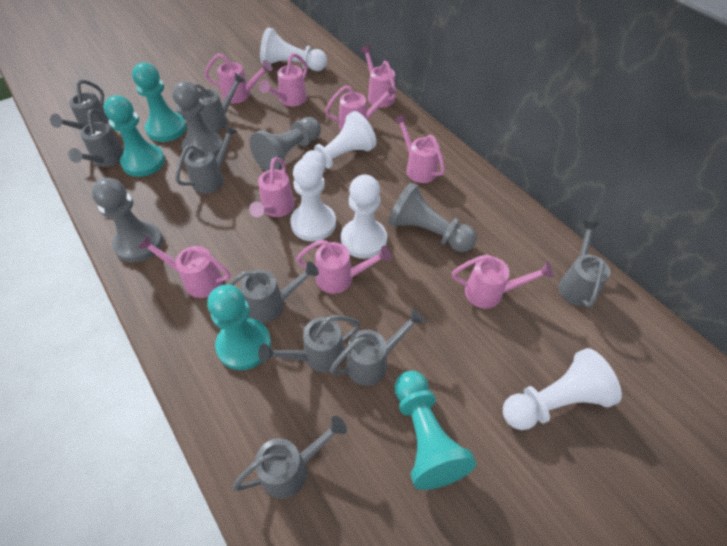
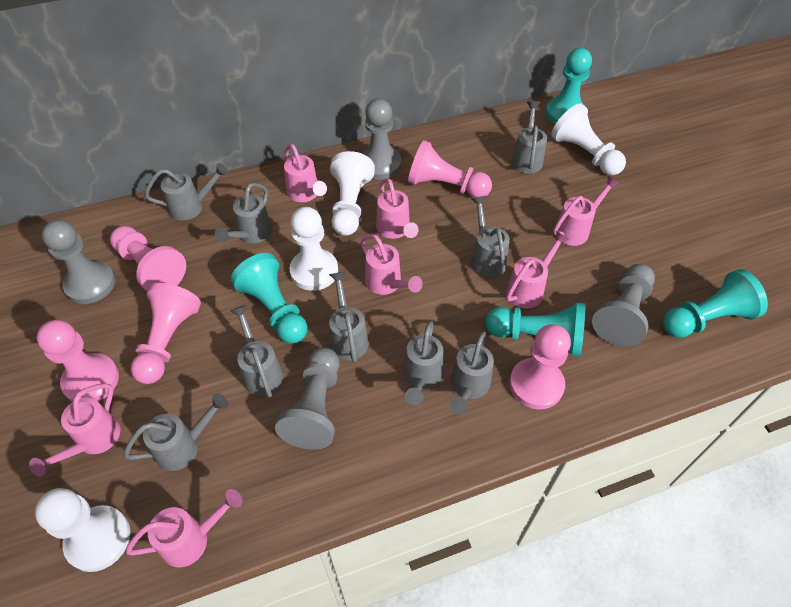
pink pawn: none = 0 -> [37,320,119,402] [110,226,186,292] [131,283,201,384] [408,140,492,198] [509,324,571,409] = 5
pink watering can: [138,235,231,298] [205,53,272,103] [249,157,295,217] [259,53,308,106] [296,240,391,294] [325,84,397,130] [360,45,396,107] [394,114,445,183] [452,254,553,308] = 9 -> [29,383,120,476] [125,489,242,568] [284,144,327,202] [360,234,423,295] [376,178,419,239] [506,231,569,308] [553,176,620,246] = 7
white pawn: [260,27,327,71] [290,158,336,241] [302,111,376,171] [341,174,387,259] [503,348,622,430] = 5 -> [35,488,131,572] [289,207,338,291] [330,151,375,236] [551,104,626,175] = 4

